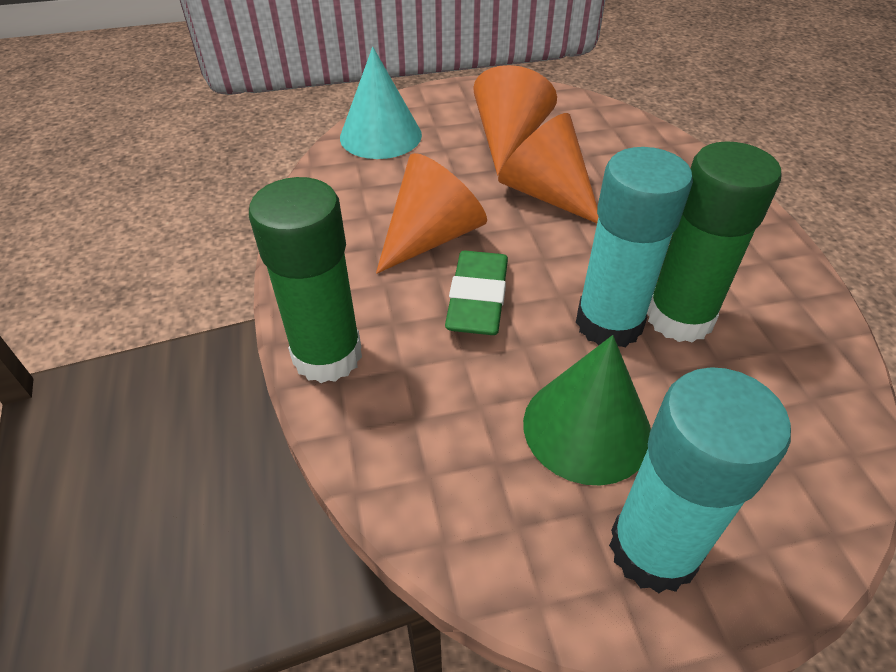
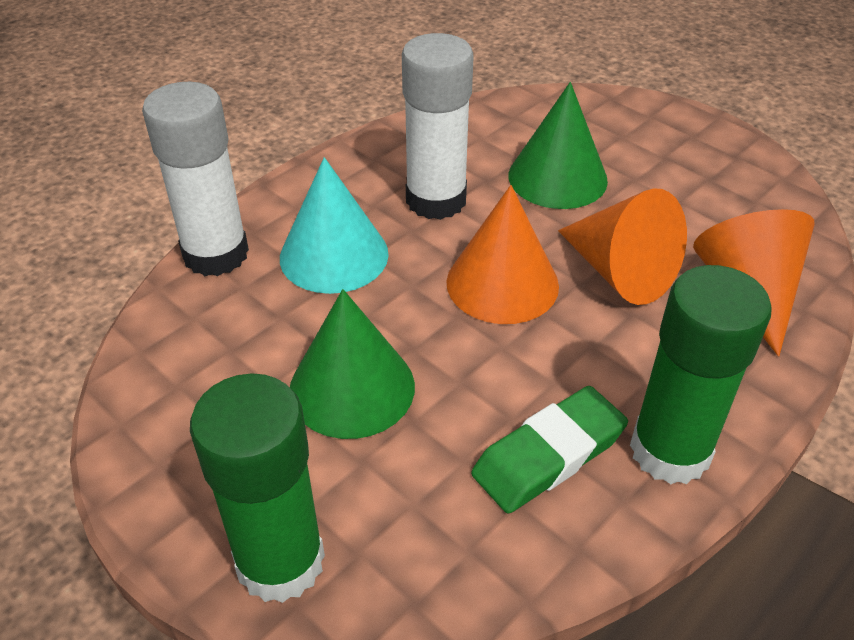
green cone: [523,335,651,486] = 1 -> [290,289,415,439] [509,82,608,209] = 2
turquoise glue stick: [576,147,693,347] [609,367,791,593] = 2 -> none = 0
white glue stick: none = 0 -> [142,82,249,276] [402,33,474,220] = 2

